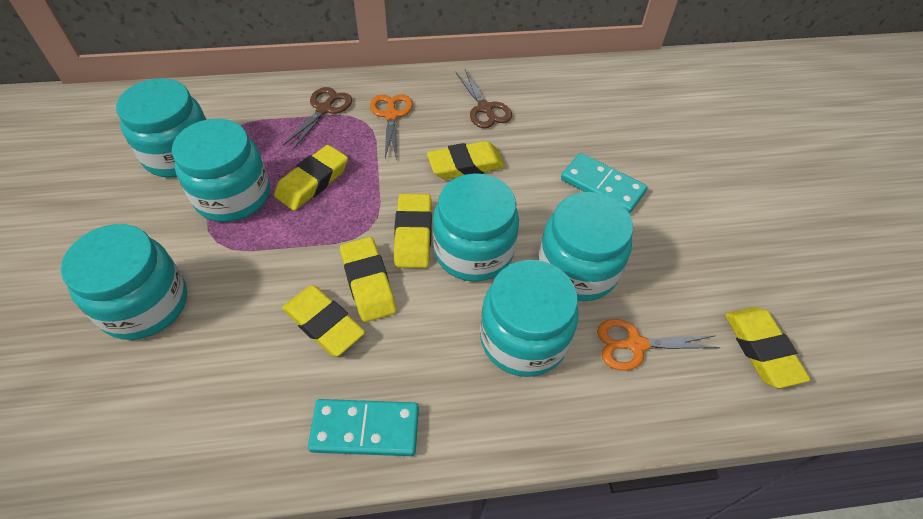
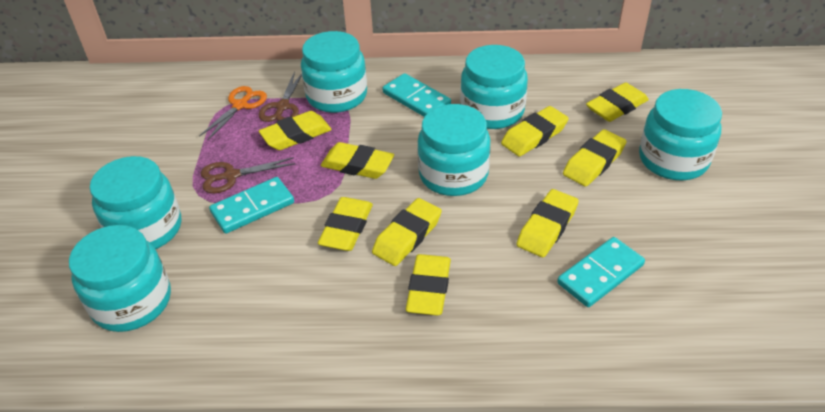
orange scissors: [370,94,413,160] [597,319,721,371] = 2 -> [199,86,267,140] = 1
turquoise domino: [308,399,419,456] [561,153,647,214] = 2 -> [209,177,294,234] [382,73,451,117] [557,237,645,307] = 3
yellow eraser: [274,145,348,211] [282,285,365,357] [340,237,396,322] [394,194,432,268] [427,141,505,180] [725,307,811,388] = 6 -> [259,111,332,150] [318,197,373,251] [321,142,394,179] [372,198,442,266] [406,254,451,315] [501,106,569,157] [516,189,579,257] [563,129,627,186] [586,83,649,122] = 9

